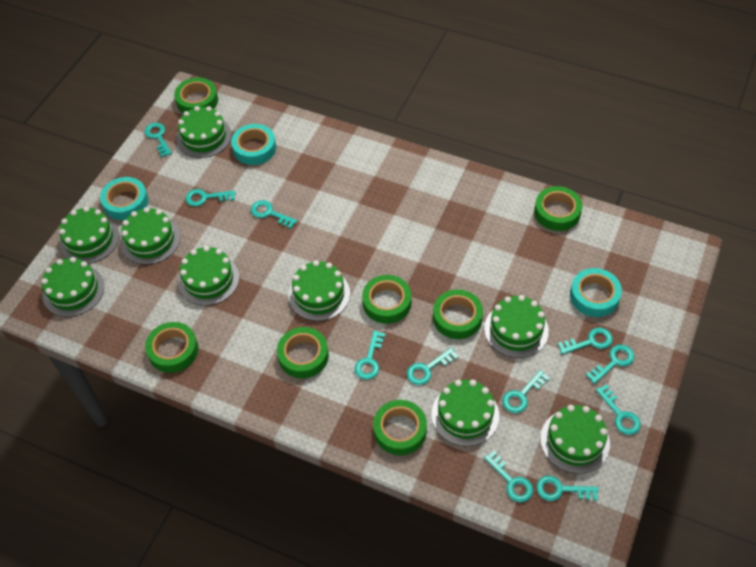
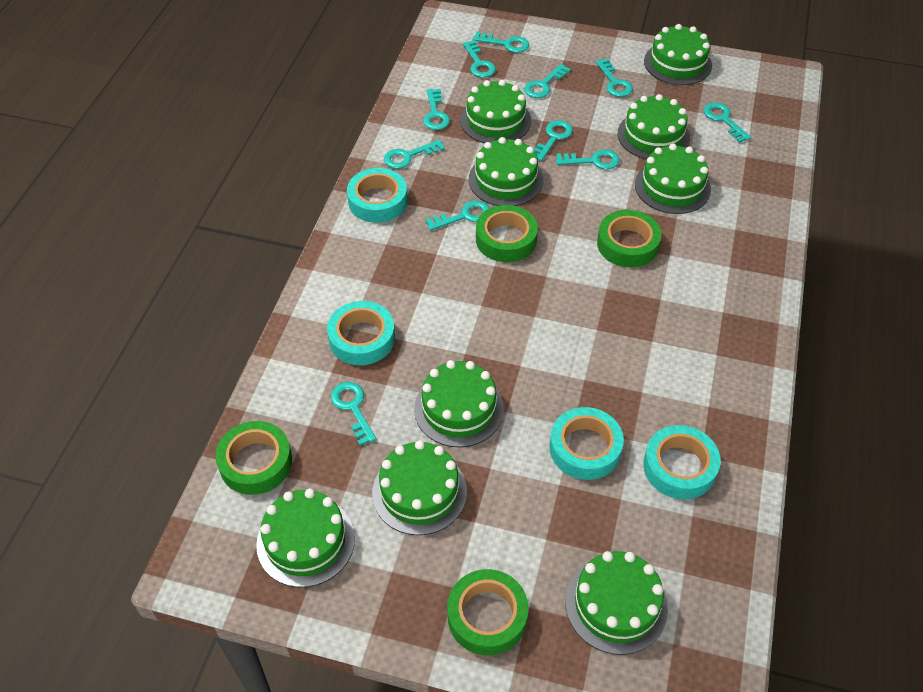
green tape: [145,322,198,373] [174,77,218,114] [277,327,329,378] [362,275,411,324] [373,400,427,455] [433,289,483,339] [534,186,582,231] = 7 -> [215,421,292,495] [447,569,529,655] [476,205,538,262] [597,210,661,267] = 4
turquoise tape: [100,177,149,220] [231,124,276,165] [570,268,622,317] = 3 -> [327,301,395,365] [347,168,408,223] [549,407,624,480] [643,425,721,499] = 4

